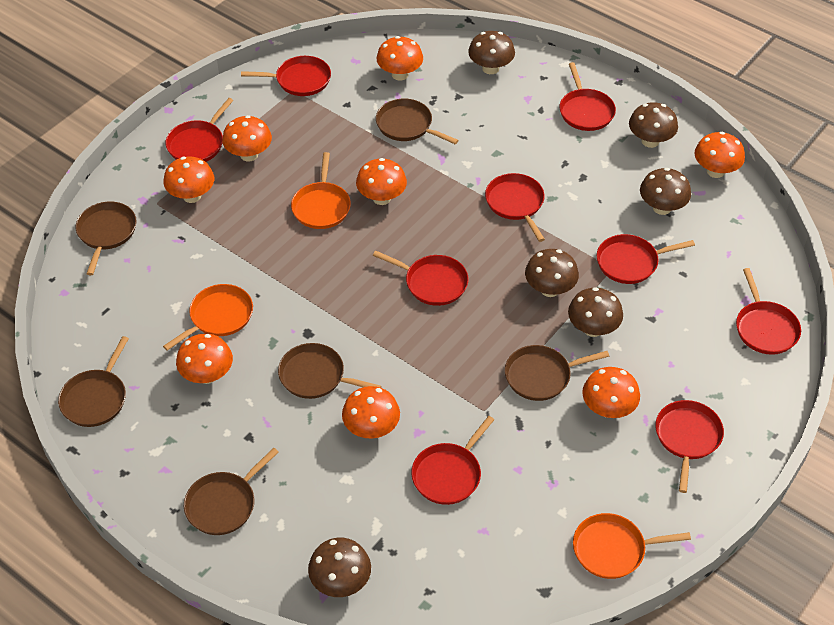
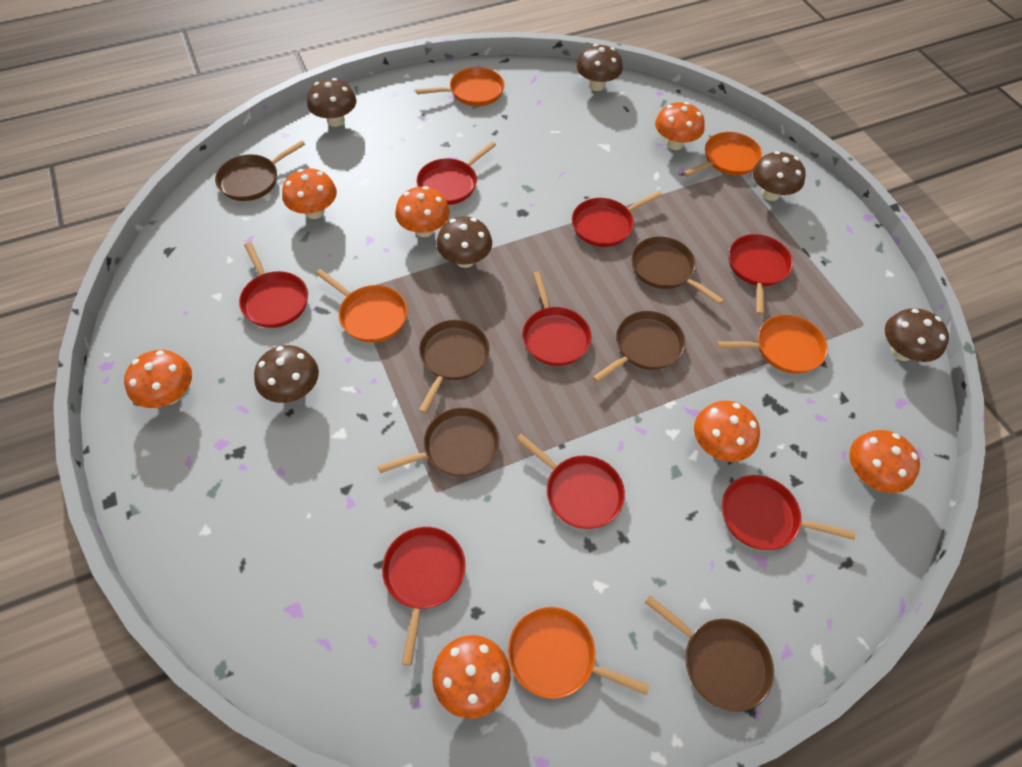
orange mushroom: [164,156,214,203] [176,333,233,384] [222,115,272,162] [342,386,400,439] [356,158,407,205] [376,36,423,81] [582,367,640,418] [694,132,745,178] = 8 -> [124,350,192,408] [282,168,337,219] [395,186,450,237] [432,635,511,719] [655,102,705,150] [694,401,760,462] [850,430,920,493] = 7
orange pan: [163,284,253,351] [291,152,351,229] [573,513,691,579] = 3 -> [315,269,407,343] [416,67,504,106] [508,607,650,699] [683,132,763,177] [716,315,828,374] = 5
red pan: [165,98,234,162] [241,56,331,96] [373,250,469,306] [411,416,494,505] [485,173,545,242] [560,62,616,131] [597,234,695,284] [655,400,724,493] [736,268,801,355] = 9 -> [239,242,308,328] [382,527,466,666] [417,142,496,205] [516,434,625,529] [523,272,591,366] [572,191,662,247] [722,475,855,550] [728,234,793,315] = 8

